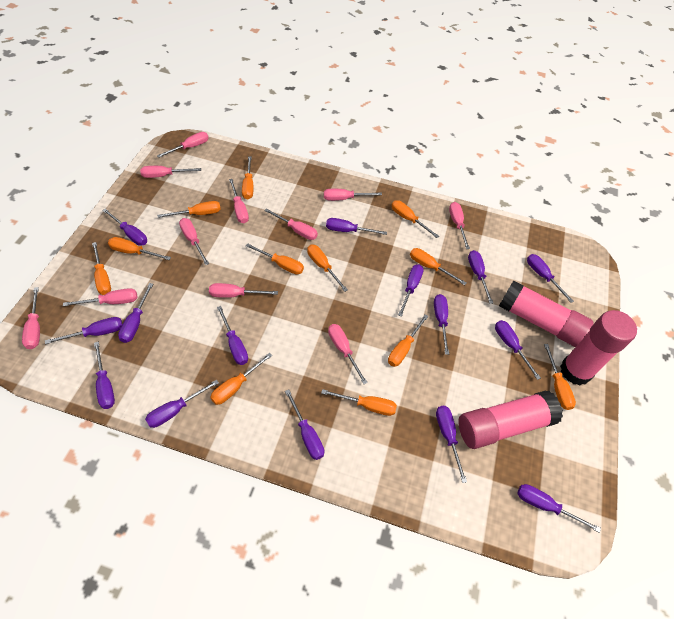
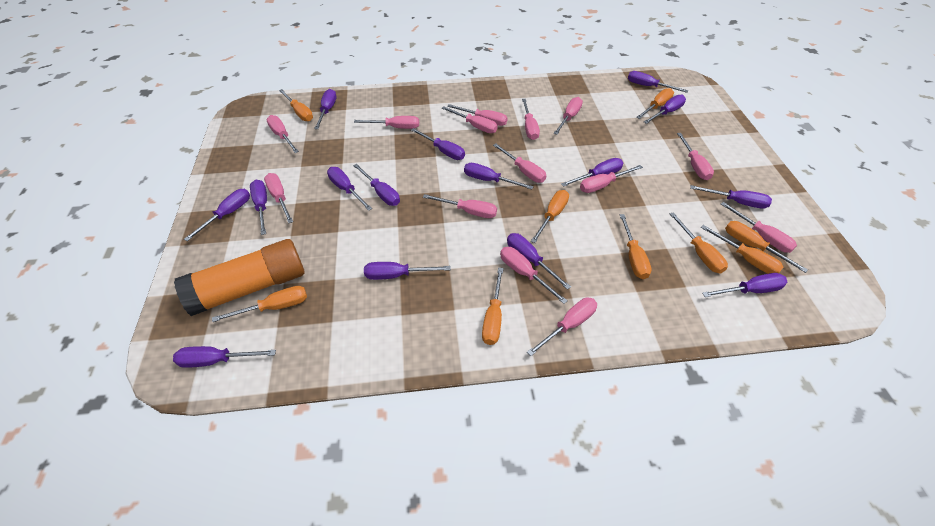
orange glue stick: none = 0 -> [174,239,304,316] = 1
orange screwdriver: [92,242,111,295] [108,237,171,260] [157,201,221,218] [210,353,272,405] [242,156,253,200] [246,243,304,275] [307,245,348,292] [321,389,397,416] [388,315,428,367] [392,201,439,238] [410,248,466,285] [544,344,576,410] = 12 -> [212,286,307,322] [279,89,313,121] [482,267,503,345] [531,190,569,243] [620,214,652,279] [636,88,674,119] [670,212,728,273] [701,225,783,274] [725,221,808,273] = 9
pink glue stick: [458,391,563,449] [499,280,594,347] [560,310,637,385] = 3 -> none = 0
pink screwdriver: [22,287,40,349] [63,288,137,306] [140,166,201,178] [157,132,209,158] [179,218,209,265] [209,283,278,298] [229,179,249,223] [264,208,318,240] [324,189,382,201] [328,324,368,384] [449,202,470,249] = 11 -> [264,173,293,223] [266,115,299,153] [354,116,419,129] [423,194,497,218] [442,106,498,133] [447,104,508,126] [493,144,546,183] [500,247,568,304] [522,99,540,140] [527,297,597,356] [554,97,583,135] [580,165,643,193] [677,133,714,180] [721,202,797,253] = 14

